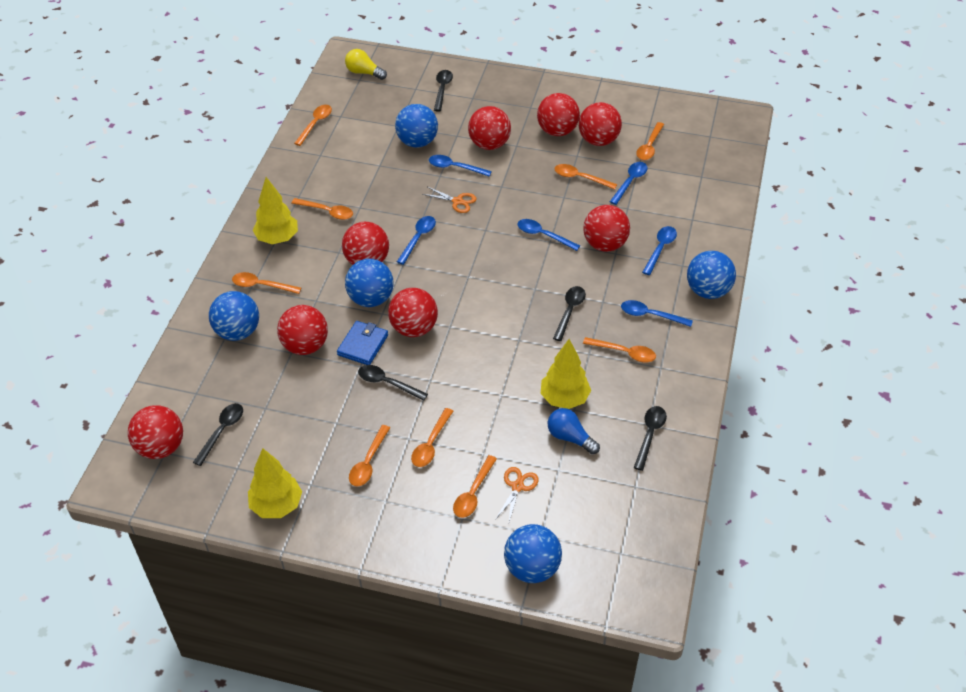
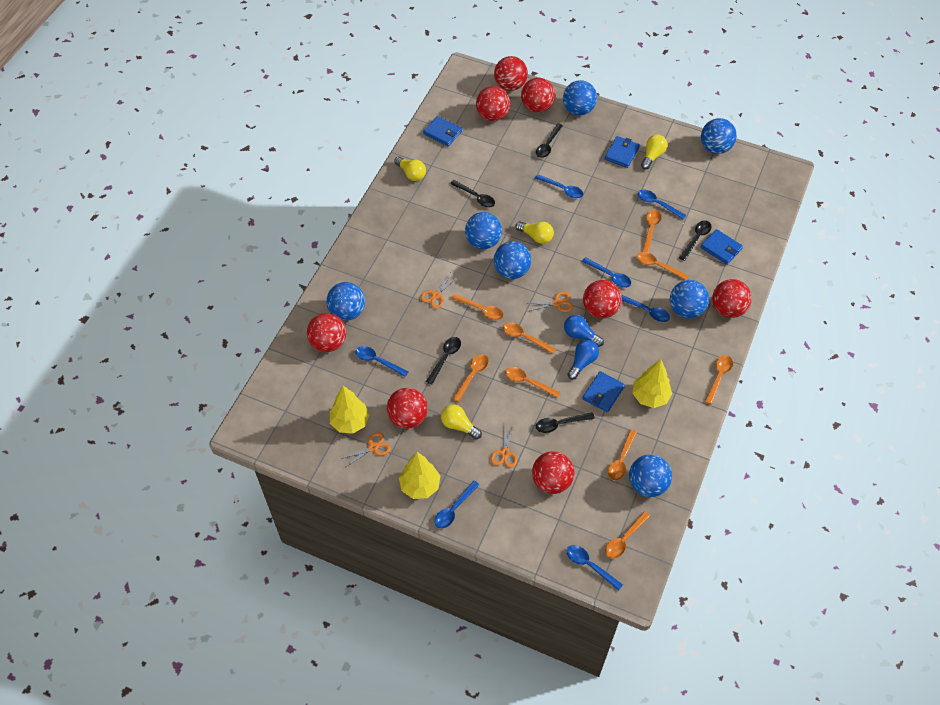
blue ball: [209,291,259,341] [345,259,393,307] [395,104,438,148] [504,524,562,583] [687,251,736,299] = 5 -> [326,282,365,321] [465,212,502,249] [494,241,531,279] [563,80,597,115] [629,454,672,497] [670,280,709,319] [701,118,737,154] = 7
blue light bulb: [548,408,600,454] = 1 -> [564,315,604,347] [567,340,599,380] = 2
blue spoon: [397,216,436,265] [429,155,492,177] [518,219,580,251] [610,162,648,205] [621,300,693,327] [642,226,677,275] = 6 -> [355,346,409,377] [434,481,480,529] [535,174,583,198] [567,545,623,591] [582,257,631,288] [621,295,670,322] [638,190,686,219] = 7
blue wallet: [337,321,388,365] = 1 -> [423,116,462,146] [582,371,625,412] [605,136,640,168] [701,229,743,265] = 4
orange scissors: [422,187,477,213] [495,467,538,522] = 2 -> [340,432,391,467] [420,274,459,309] [490,424,517,468] [529,291,573,312] = 4
yellow light bulb: [345,49,387,80] = 1 -> [394,156,426,181] [441,404,482,439] [515,221,554,244] [641,134,667,169] = 4

